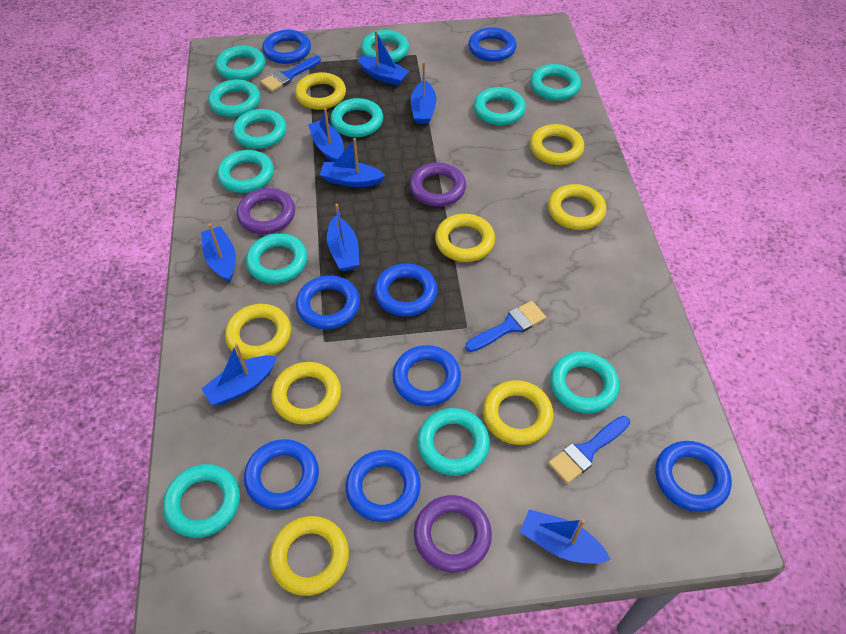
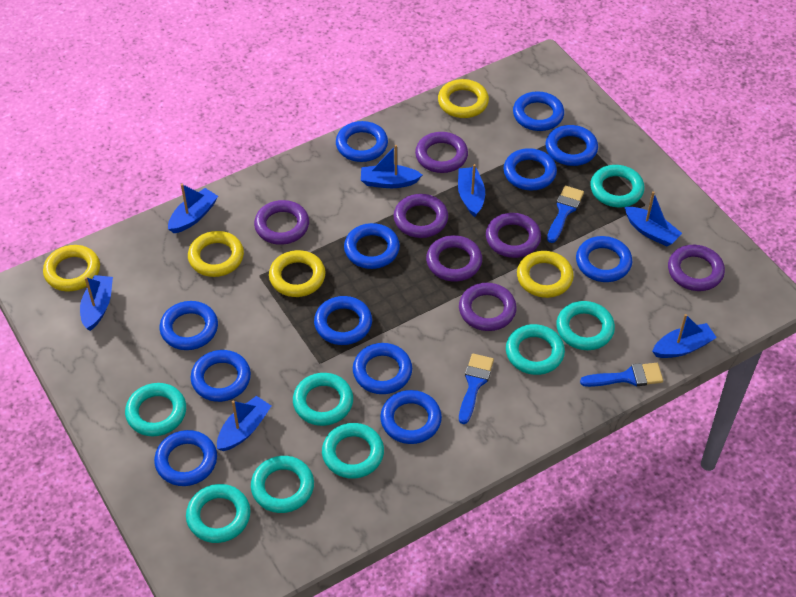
blue boat: [201,224,236,282] [201,343,277,405] [308,108,344,162] [320,138,386,187] [327,204,360,271] [357,30,410,86] [411,62,436,124] [520,509,611,564] = 8 -> [80,275,113,331] [168,184,218,233] [217,396,271,451] [361,145,422,188] [458,164,485,217] [625,191,682,247] [652,314,717,358] = 7
blue ring: [244,439,319,510] [262,30,311,64] [296,275,360,330] [346,450,421,522] [374,263,437,316] [393,345,461,406] [468,27,517,62] [655,441,732,512] = 8 -> [154,430,217,486] [160,301,218,350] [191,350,251,402] [314,296,372,345] [336,121,388,162] [344,223,400,269] [353,343,412,394] [380,390,442,444] [503,148,557,191] [513,91,564,131] [546,125,598,166] [576,236,632,282] = 12
purple ring: [237,188,295,234] [409,162,466,207] [414,495,492,572] = 3 -> [254,200,309,245] [394,194,448,238] [415,132,468,173] [426,235,482,282] [459,283,517,331] [486,213,541,258] [668,245,725,291] = 7
turquoise ring: [163,464,240,538] [208,79,260,117] [215,45,265,80] [217,150,274,193] [233,109,286,149] [246,233,308,284] [330,98,383,137] [361,30,409,63] [417,408,490,476] [474,87,526,125] [530,64,581,101] [550,352,620,414] = 12 -> [125,383,186,436] [186,484,251,543] [251,456,314,513] [293,373,353,426] [322,423,384,479] [506,324,565,375] [556,301,615,350] [590,165,645,208] = 8
yellow ring: [225,304,291,360] [269,516,349,596] [271,362,341,425] [295,72,346,110] [435,214,495,262] [483,380,554,445] [530,124,584,165] [548,184,606,230] = 8 -> [43,245,100,291] [188,231,244,277] [269,250,326,297] [438,79,489,118] [517,251,574,298] = 5

